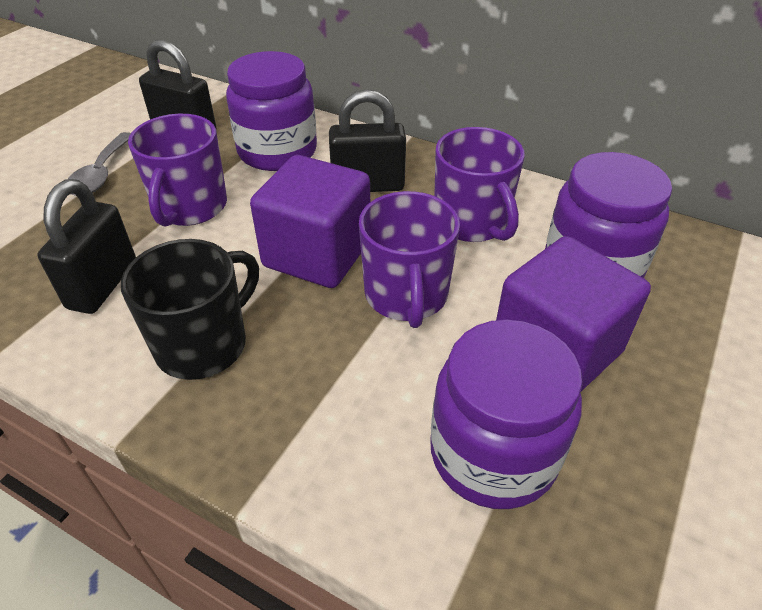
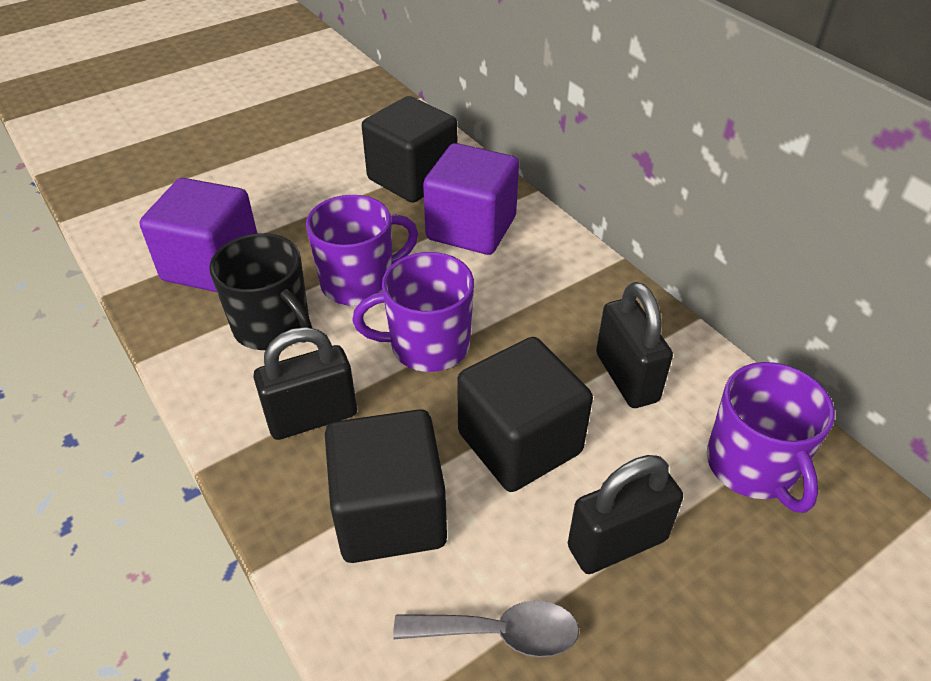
black cube: none = 0 -> [325,409,447,563] [362,96,457,203] [457,337,593,492] = 3
purple jar: [226,51,317,171] [430,320,582,509] [545,152,672,278] = 3 -> none = 0

